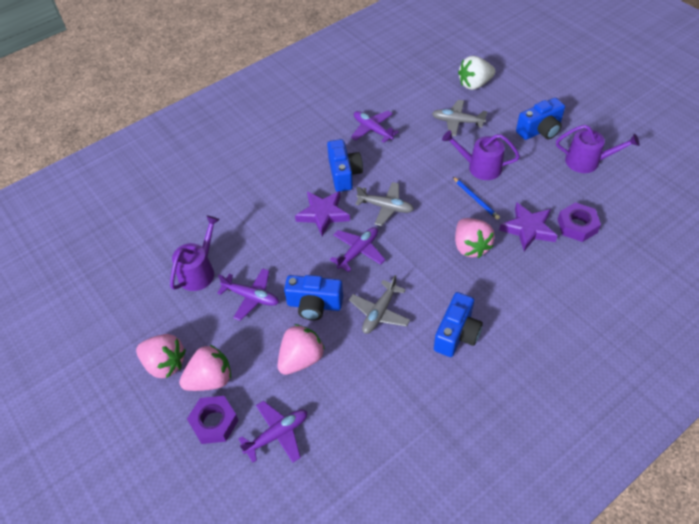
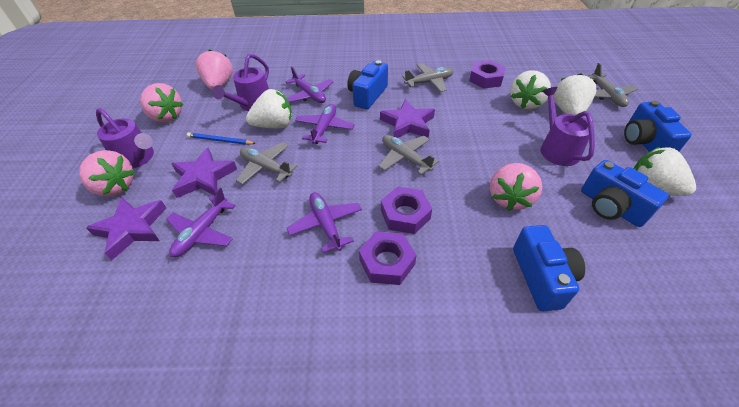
grey plane: [349,275,410,334] [355,182,414,226] [432,100,488,136] = 3 -> [236,142,298,184] [378,135,439,175] [402,64,454,92] [585,63,638,107] = 4
purple nut: [187,396,239,444] [557,202,601,242] = 2 -> [359,232,417,285] [381,186,432,234] [469,60,505,89] = 3
purple star: [295,191,350,236] [499,202,558,251] = 2 -> [86,197,166,260] [171,148,237,198] [380,99,435,138] = 3
white strawberry: [458,56,495,90] = 1 -> [246,89,292,128] [510,70,551,109] [553,73,597,115] [633,147,696,196] = 4

